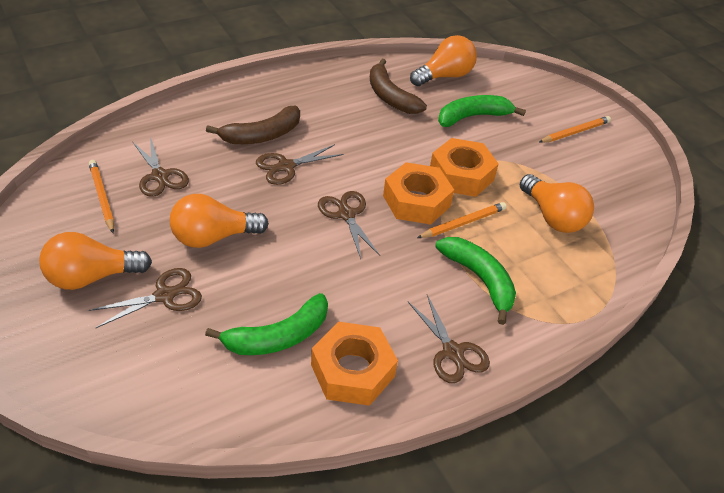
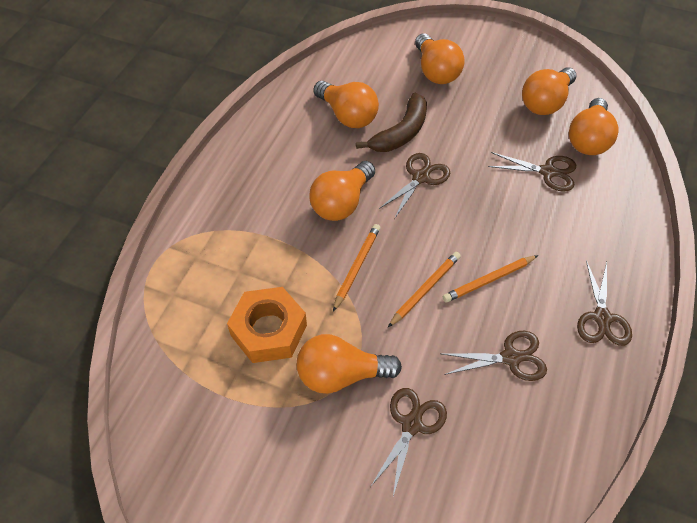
brown banana: [206,106,300,144] [370,59,427,114] = 2 -> [356,93,427,152] = 1
green banana: [205,293,328,355] [435,237,516,325] [438,95,526,127] = 3 -> none = 0
orange light bulb: [39,232,152,290] [170,194,269,248] [410,35,477,86] [520,174,594,233] = 4 -> [297,334,402,394] [309,161,375,221] [313,81,379,128] [415,33,465,84] [522,67,577,115] [569,98,618,155] = 6
orange nut: [311,322,398,406] [383,162,454,224] [430,138,499,197] = 3 -> [227,287,307,363] = 1

